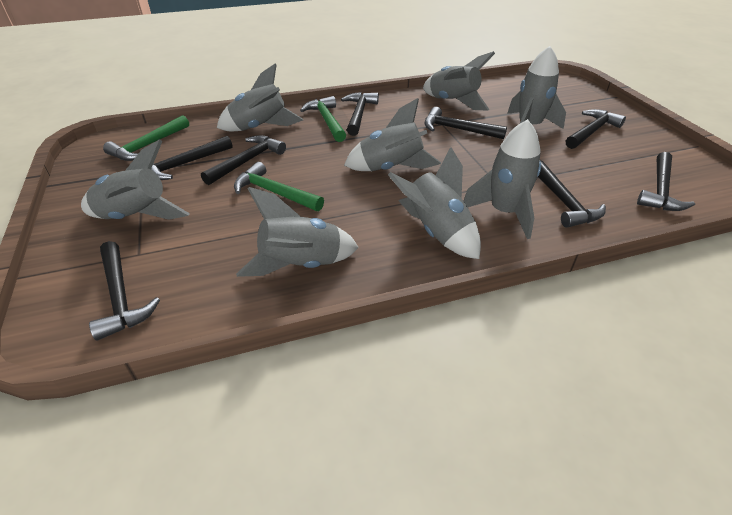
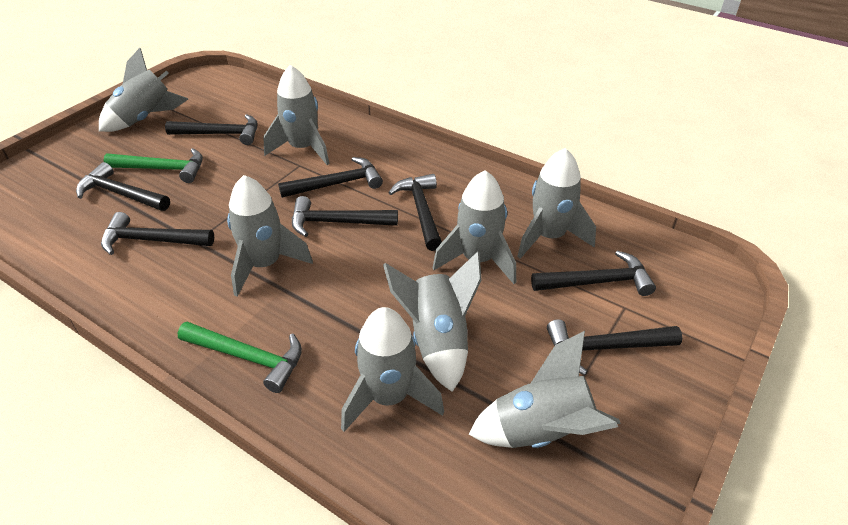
green hammer: [103,115,189,161] [234,162,324,211] [300,96,346,142] = 3 -> [103,148,203,183] [178,322,302,393] = 2

